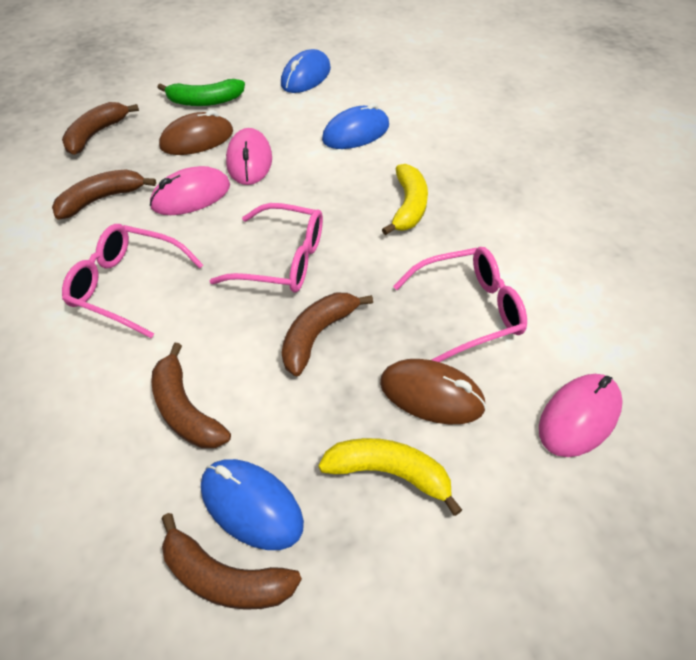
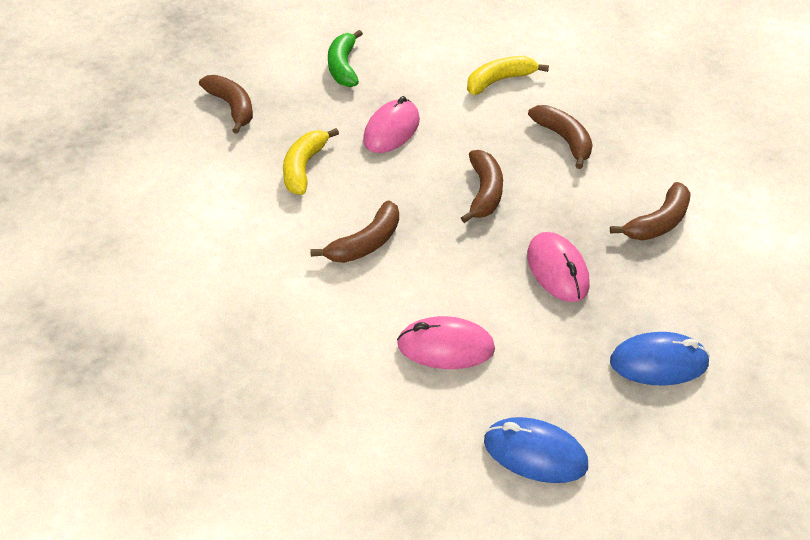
blue mouse: [201,459,304,550] [281,49,331,93] [322,103,389,149] = 3 -> [484,417,588,483] [610,332,710,386] = 2
brown mouse: [159,110,233,155] [380,359,487,425] = 2 -> none = 0
pink glasses: [62,224,203,338] [210,203,323,293] [393,247,527,362] = 3 -> none = 0

